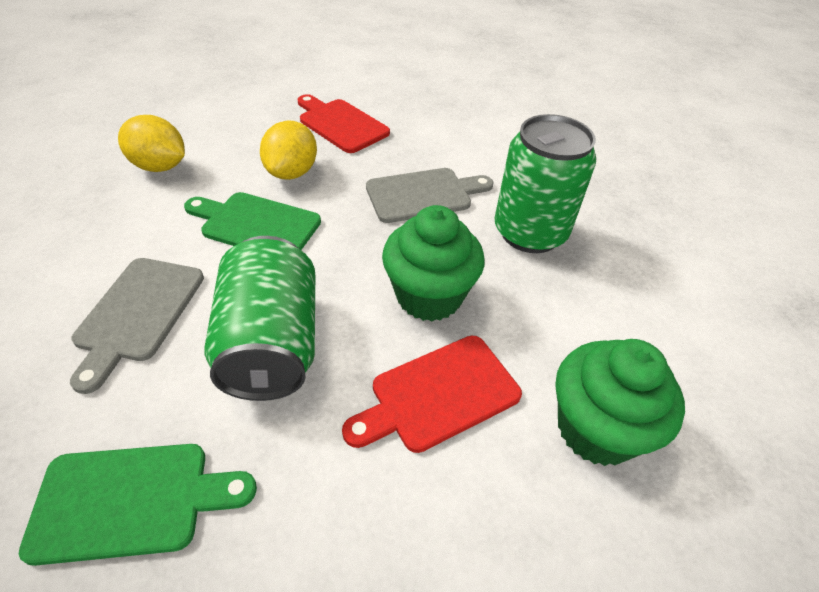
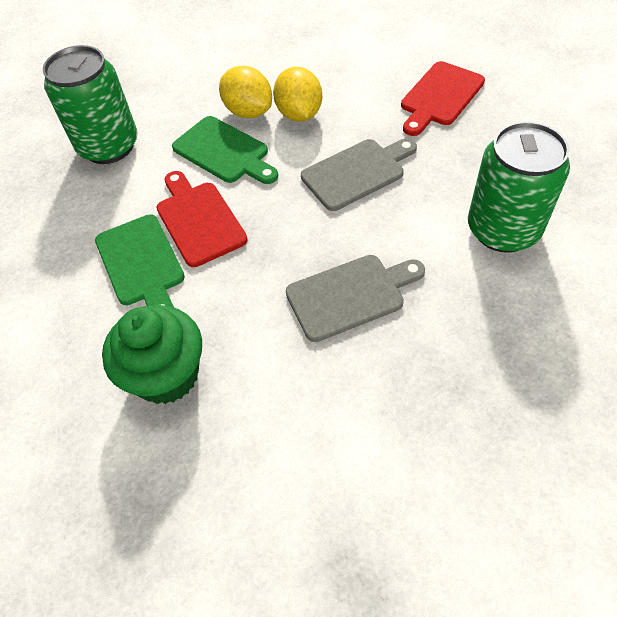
green cupcake: [382,205,484,321] [555,339,685,466] = 2 -> [102,305,202,404] = 1

